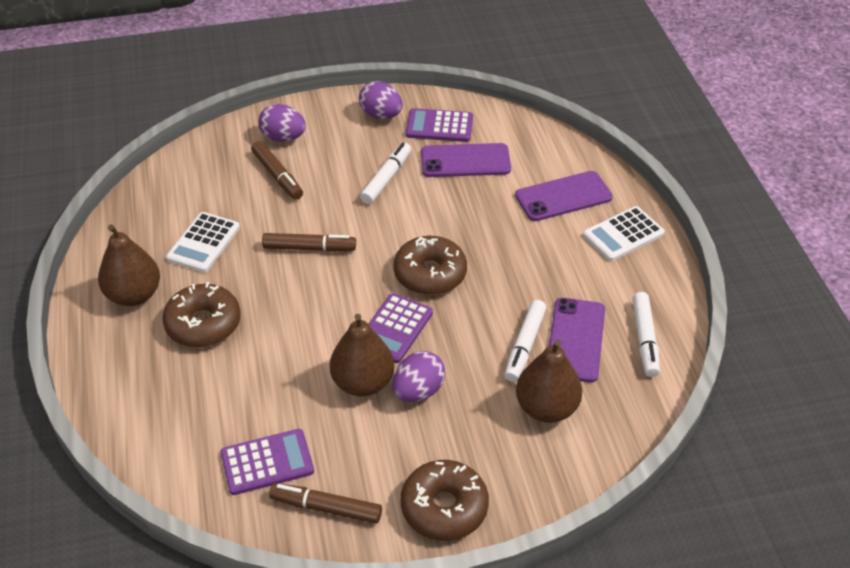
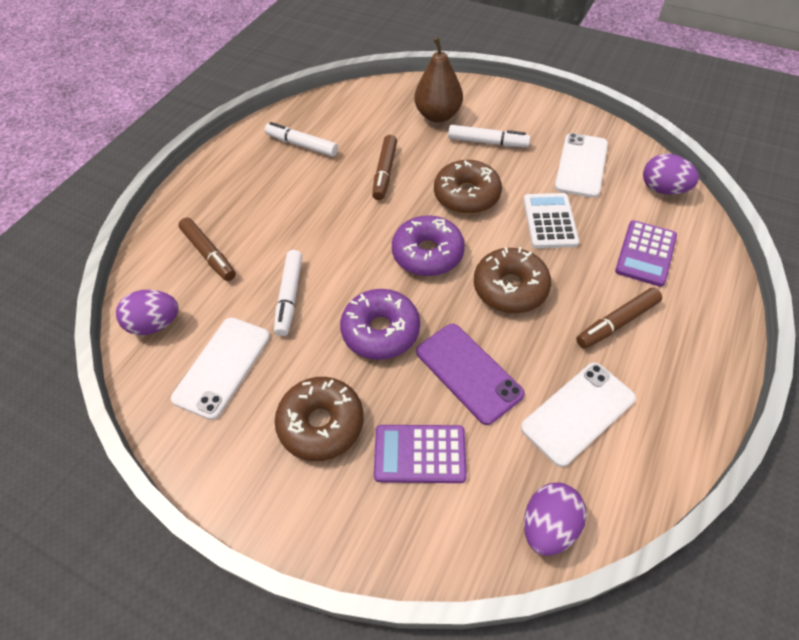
brown pear: [98,224,160,306] [329,314,394,396] [516,340,582,423] = 3 -> [414,37,463,123] = 1
purple calculator: [221,429,314,495] [369,293,433,363] [406,108,473,142] = 3 -> [374,425,467,483] [615,220,677,287] = 2
purple donut: none = 0 -> [340,289,420,360] [392,215,465,276] = 2
purple phone: [421,143,511,177] [515,171,613,221] [549,298,605,383] = 3 -> [416,324,525,425] = 1
white calculator: [166,212,240,273] [583,206,665,261] = 2 -> [523,193,579,248] = 1
white phone: none = 0 -> [171,317,270,420] [521,363,636,467] [555,133,608,198] = 3

